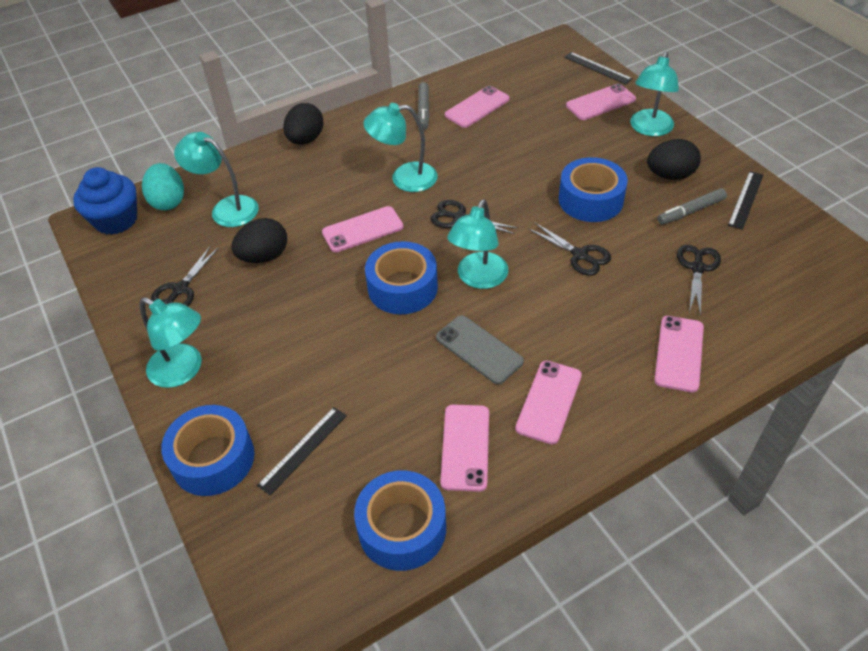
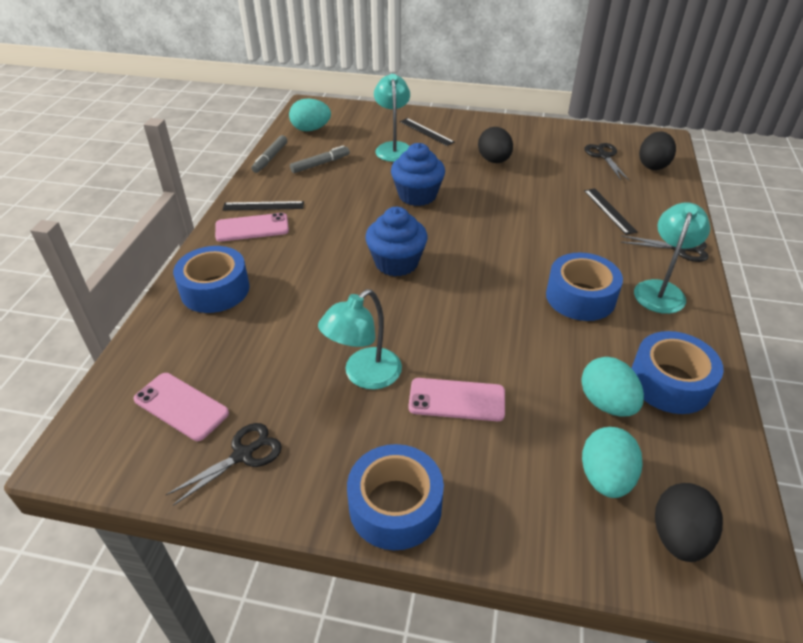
black scissors: [151,245,219,306] [431,200,517,234] [529,222,611,276] [677,245,721,316] = 4 -> [166,423,282,506] [584,143,629,180] [621,235,709,262] = 3
blue cupcake: [73,167,137,235] = 1 -> [365,207,428,276] [391,143,445,206] = 2
grey phone: [436,315,524,384] = 1 -> none = 0
pink phone: [322,206,403,252] [440,405,489,492] [445,86,510,128] [515,360,582,445] [566,83,636,120] [654,316,704,392] = 6 -> [134,373,229,441] [215,213,289,242] [408,378,505,421] = 3
turquoise egg: [142,163,184,210] = 1 -> [289,99,331,131] [581,357,644,417] [582,427,643,498] = 3
turquoise lamp: [139,297,202,388] [174,132,259,227] [363,103,438,192] [447,199,508,289] [630,52,679,136] = 5 -> [318,289,402,389] [374,74,410,162] [634,202,710,314] = 3

